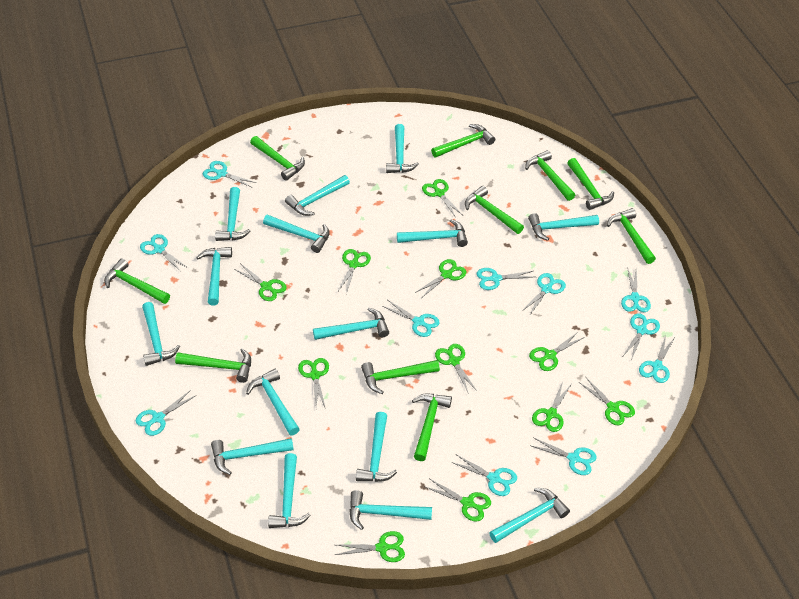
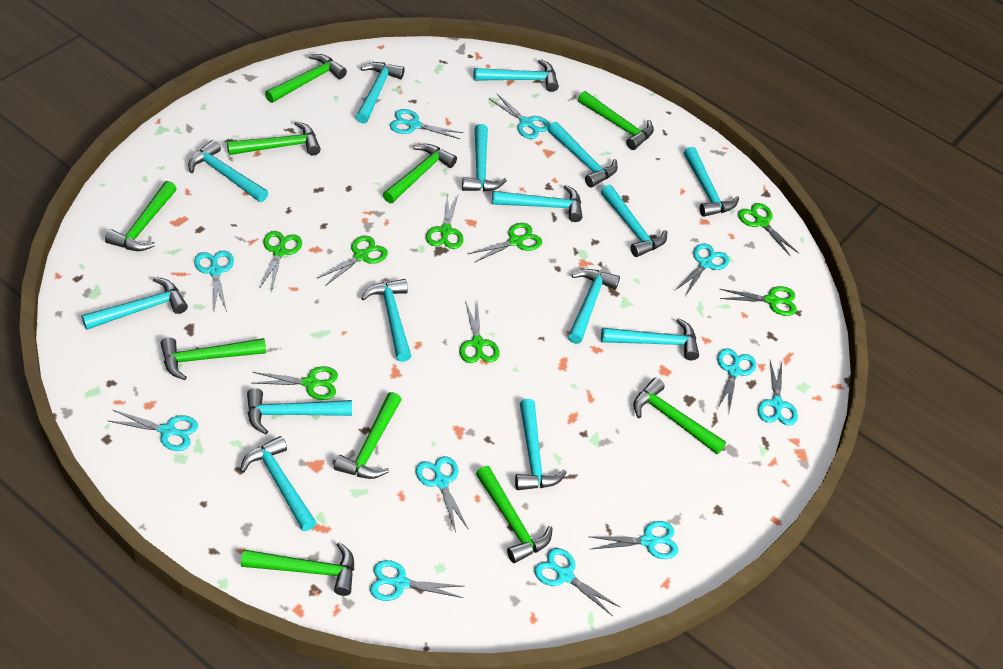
green scissors: [234,263,287,301] [298,358,329,409] [335,531,405,562] [338,249,371,294] [415,259,466,297] [422,179,463,218] [426,479,491,522] [435,344,477,394] [529,332,585,371] [532,381,571,432] [579,378,635,425] = 11 -> [253,366,338,400] [259,231,302,291] [318,236,388,286] [426,195,463,249] [459,301,500,363] [468,223,542,263] [720,286,797,316] [738,203,799,257] = 8

